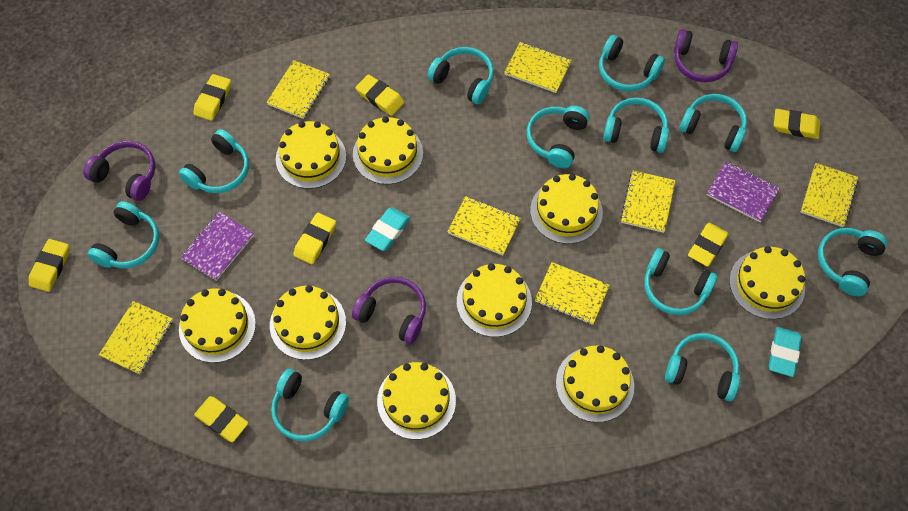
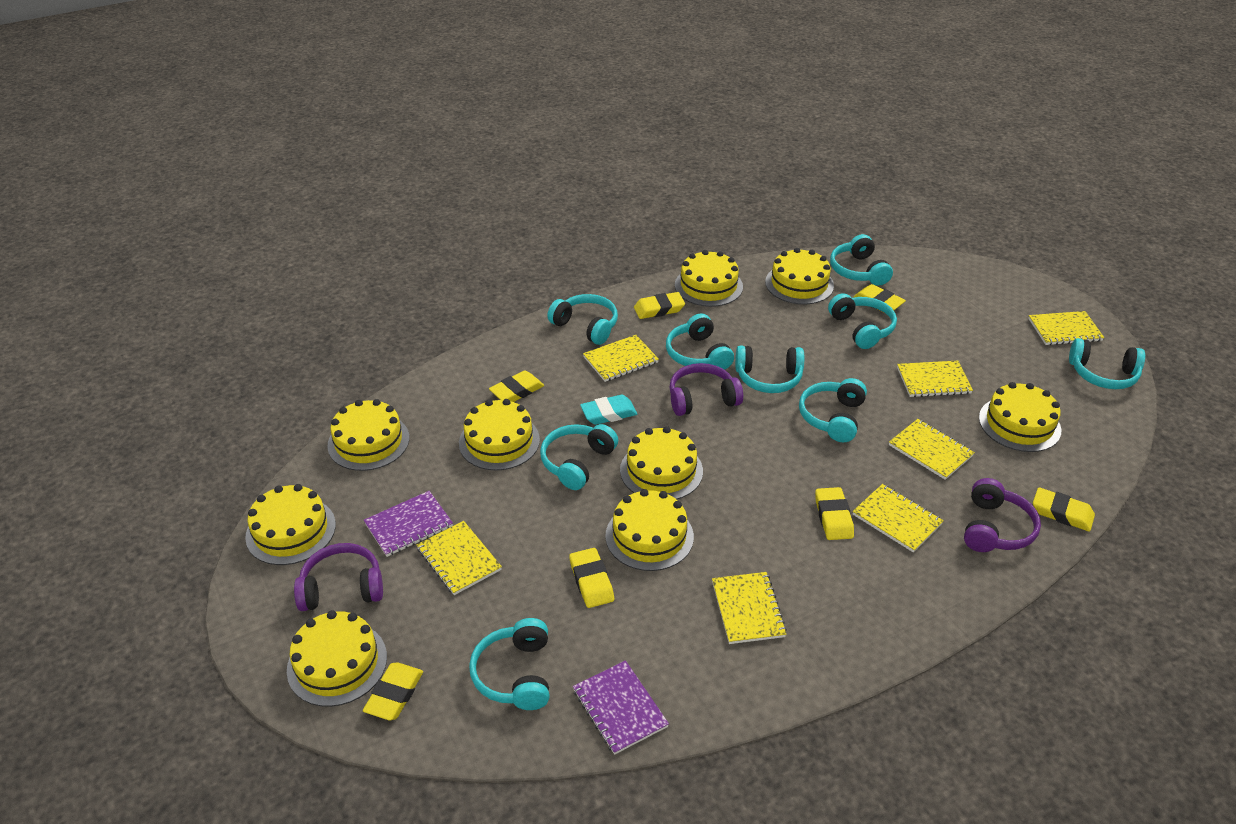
turquoise eraser: [365,207,410,251] [769,327,802,377] = 2 -> [580,395,637,425] = 1
turquoise headphones: [88,201,159,268] [179,129,249,193] [271,369,349,441] [427,47,494,104] [527,106,589,168] [599,35,665,92] [603,97,669,153] [644,248,718,315] [665,333,740,401] [679,94,747,152] [818,228,888,296] = 11 -> [469,618,549,710] [540,424,618,490] [547,294,618,345] [666,313,734,370] [735,345,804,393] [799,378,867,442] [828,293,897,349] [830,234,893,286] [1069,338,1145,389] = 9

